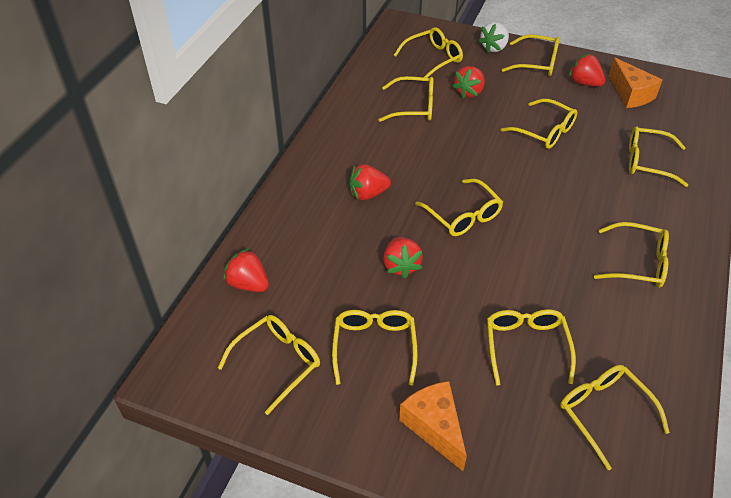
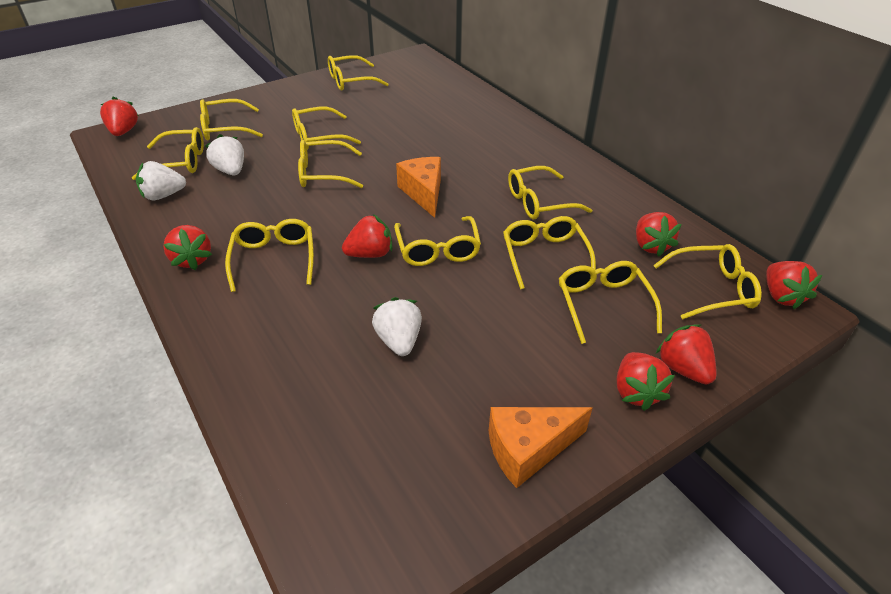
red strawberry: [223,248,269,292] [349,164,391,200] [383,237,423,279] [452,66,485,98] [569,54,605,87] = 5 -> [100,97,139,136] [163,225,212,270] [342,214,392,258] [617,352,675,411] [636,212,681,257] [656,324,717,385] [766,261,822,309] = 7
white strawberry: [479,22,509,53] = 1 -> [136,161,186,200] [205,134,244,175] [372,297,422,356] = 3

